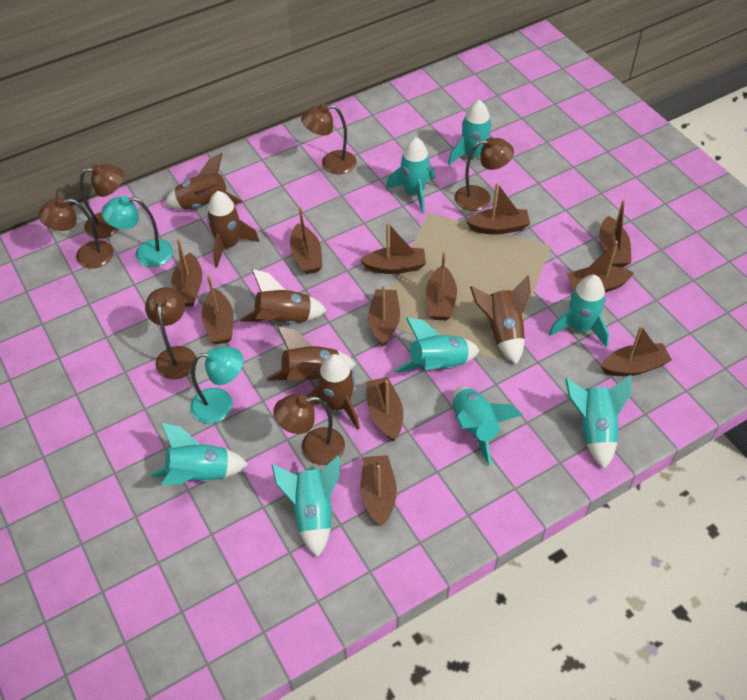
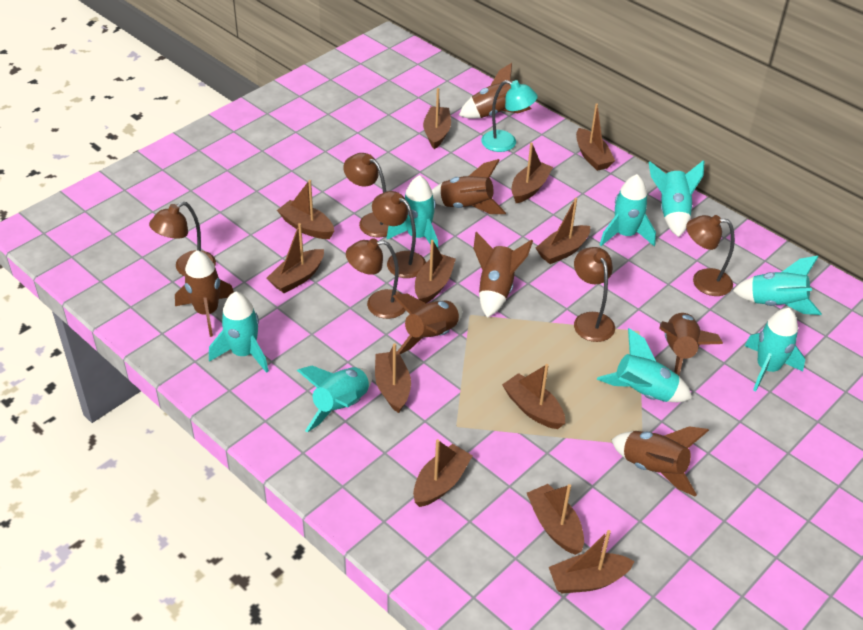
brown rocket: [164,153,243,210] [207,191,259,267] [240,269,327,324] [266,327,356,381] [306,354,360,430] [470,275,531,365] = 6 -> [175,250,234,337] [393,294,463,354] [432,159,506,214] [459,63,532,119] [473,232,533,318] [612,426,709,497] [659,313,723,375] = 7
turquoise lamp: [101,196,173,267] [190,346,244,423] = 2 -> [481,80,538,152] = 1

